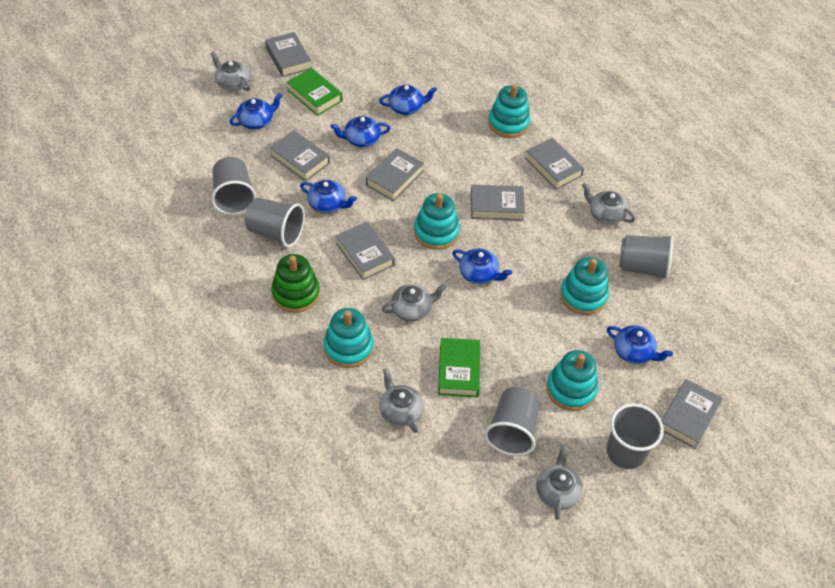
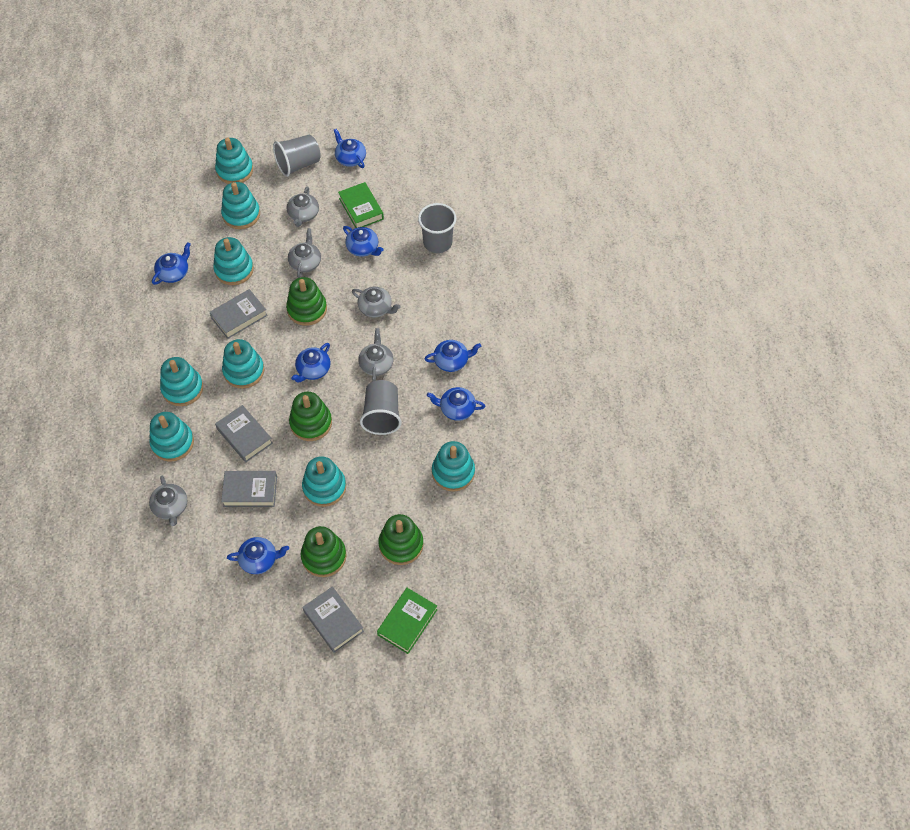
blue teapot: [230,93,283,129] [300,180,357,213] [331,116,390,147] [379,85,437,115] [452,249,512,284] [607,325,673,364] = 6 -> [152,242,191,285] [227,537,289,574] [291,343,331,383] [334,129,366,168] [343,226,384,257] [424,340,481,372] [427,387,485,421] = 7
green stacking toy: [271,254,320,313] = 1 -> [286,277,327,326] [289,392,332,441] [301,526,346,577] [378,514,424,565] = 4
grey book: [265,32,311,77] [269,130,330,181] [335,222,395,280] [366,148,424,201] [471,185,525,221] [525,138,584,190] [662,379,723,449] = 7 -> [209,289,268,339] [215,405,273,462] [221,471,277,507] [302,586,364,653] = 4
grey cup: [211,157,256,215] [245,198,305,248] [484,387,540,456] [606,404,664,469] [619,235,673,280] = 5 -> [273,135,321,177] [360,380,402,435] [418,203,457,253] = 3
turquoise stacking toy: [324,308,374,368] [414,193,460,250] [488,84,531,138] [546,350,598,411] [560,257,609,315] = 5 -> [149,412,194,462] [160,357,203,406] [213,237,254,285] [215,138,253,184] [221,182,260,229] [222,339,264,389] [302,456,346,507] [432,441,475,491] = 8

